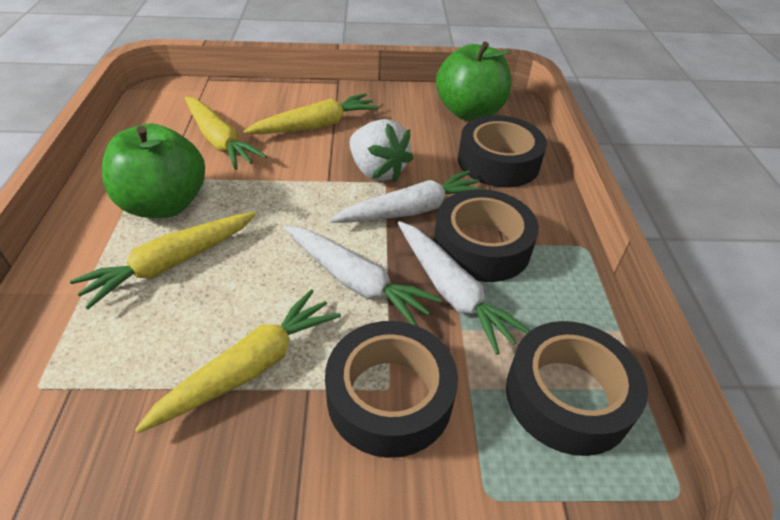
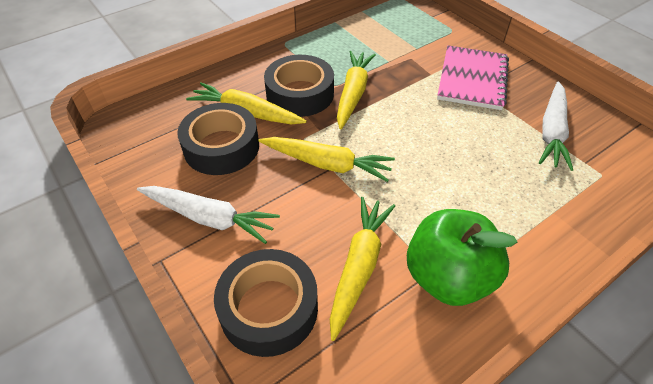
black tape: [325,321,458,458] [434,189,539,282] [458,115,547,187] [506,321,648,456] = 4 -> [177,103,259,175] [214,249,318,357] [264,55,334,117] = 3
green apple: [102,123,205,218] [436,42,511,120] = 2 -> [407,209,518,306] = 1
pink notebook: none = 0 -> [437,45,509,110] = 1
white carrot: [283,226,442,326] [329,170,487,223] [398,221,530,355] = 3 -> [137,186,280,244] [539,81,573,171] = 2
white strawberry: [350,119,413,182] = 1 -> none = 0

